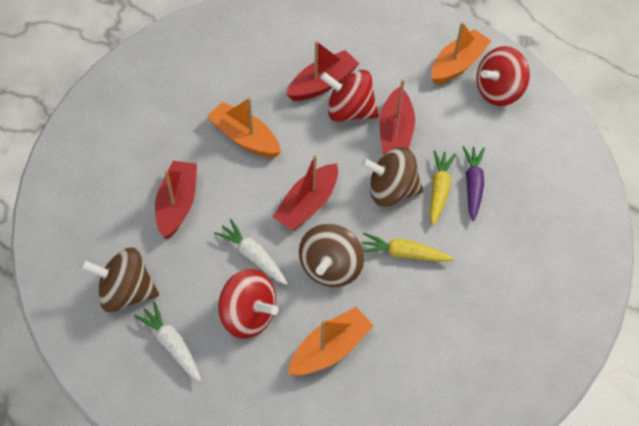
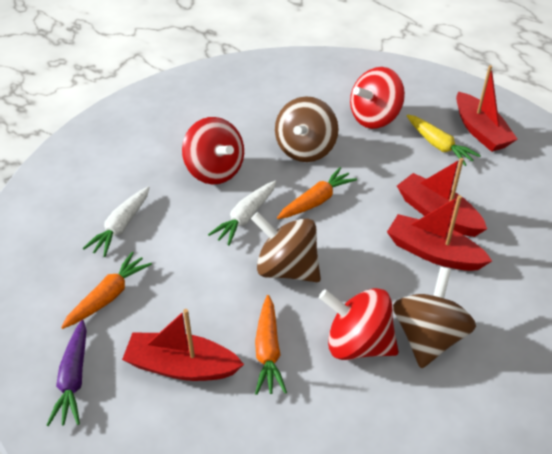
orange boat: [207,97,281,158] [288,307,374,376] [431,22,492,84] = 3 -> none = 0
orange carrot: none = 0 -> [61,252,152,329] [255,295,287,395] [277,167,357,219] = 3
yellow carrot: [361,232,454,262] [430,150,456,226] = 2 -> [407,114,481,166] = 1

